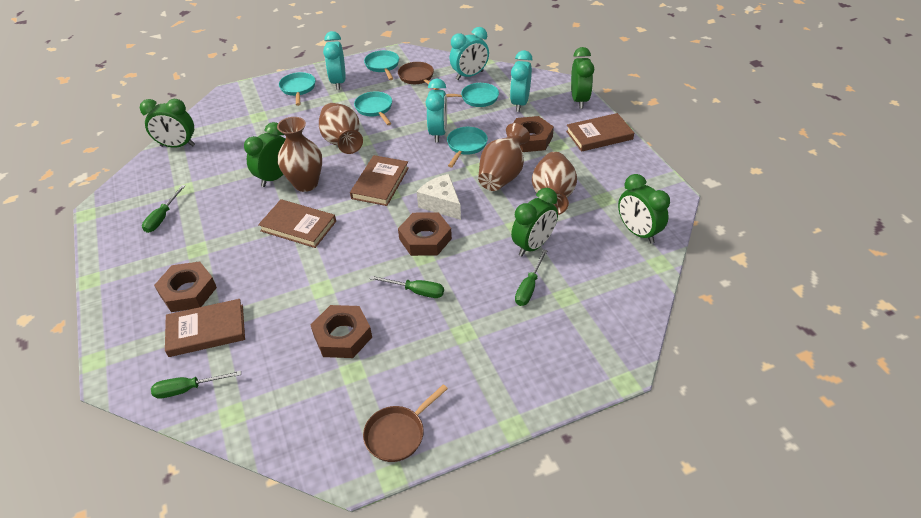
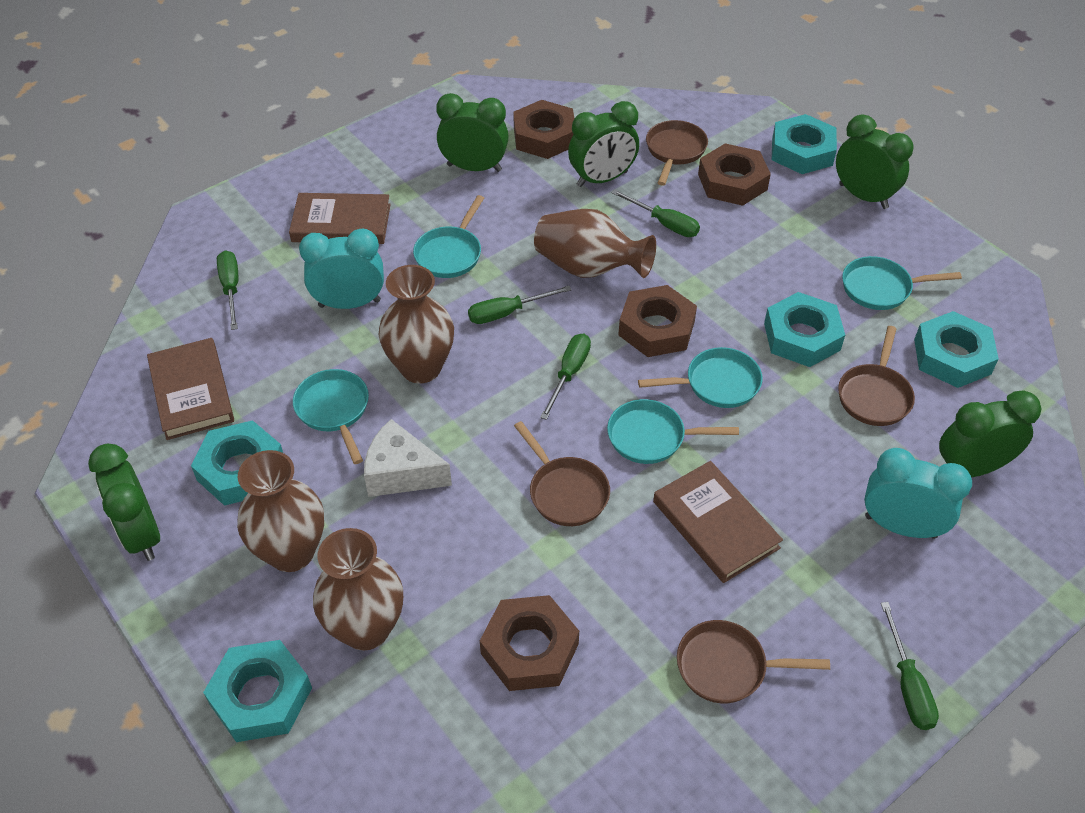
brown book: [165,299,245,357] [258,199,336,248] [350,155,409,206] [566,113,634,152] = 4 -> [147,338,234,440] [289,193,391,244] [653,461,783,583] = 3
brown pan: [363,384,448,462] [398,62,439,90] = 2 -> [514,421,610,526] [646,120,708,186] [677,620,830,703] [838,326,915,426] = 4
green screwdriver: [142,185,185,233] [151,371,241,399] [369,276,444,298] [515,249,547,306] = 4 -> [217,251,239,330] [468,286,571,324] [540,333,591,420] [611,189,700,237] [881,602,939,730] = 5
turquoise clock: [323,31,345,90] [425,79,447,143] [450,27,489,80] [510,50,532,112] = 4 -> [299,228,384,309] [864,448,972,539] = 2
turquoise nut: none = 0 -> [191,420,283,506] [203,640,312,742] [764,292,845,367] [772,114,837,174] [914,311,999,388] = 5

